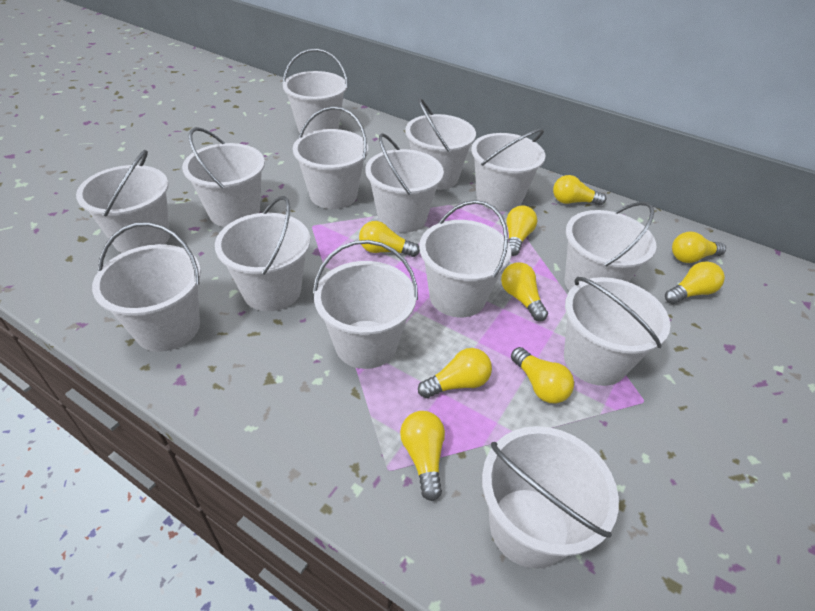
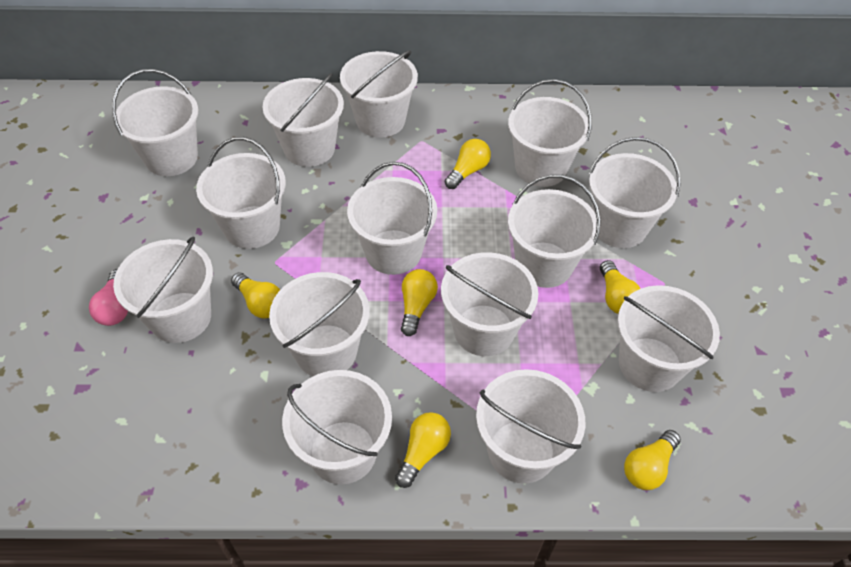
pink light bulb: none = 0 -> [89,269,128,326] = 1
yellow light bulb: [359,221,420,257] [400,411,445,501] [418,348,492,398] [501,262,548,322] [506,205,537,256] [511,347,574,403] [553,175,606,205] [665,261,725,304] [672,232,726,263] = 9 -> [231,272,280,319] [395,412,451,488] [401,269,438,336] [445,139,491,189] [600,260,640,314] [624,430,681,490] = 6

